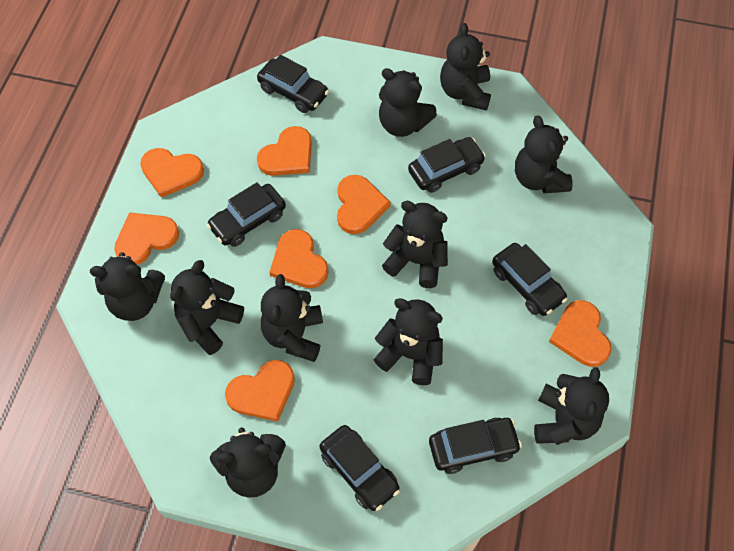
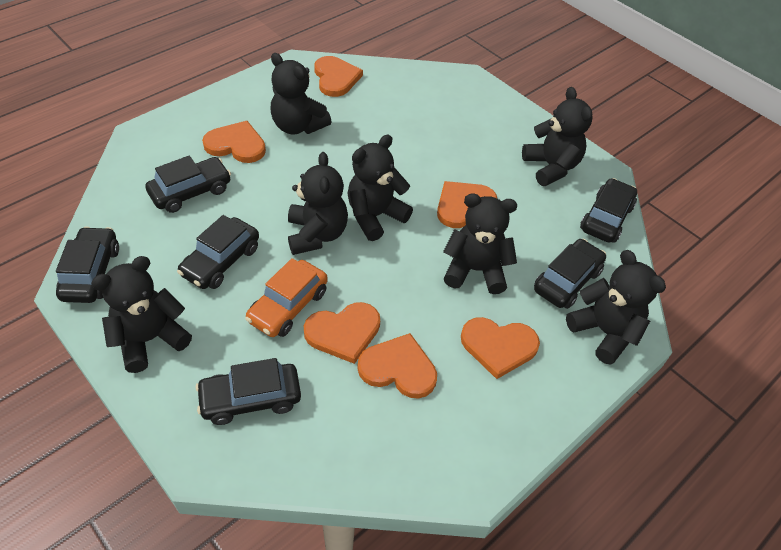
black teddy bear: [90,252,165,321] [170,260,244,355] [210,428,286,498] [261,274,323,362] [374,298,443,385] [379,68,437,137] [382,201,448,288] [440,23,491,111] [515,115,573,193] [534,367,609,445] = 10 -> [91,256,192,373] [271,53,332,134] [288,152,348,255] [348,135,413,241] [443,194,517,294] [522,87,593,186] [566,250,666,365] = 7
orange car: none = 0 -> [245,258,328,337] = 1
orange heart: [114,212,179,265] [140,148,204,198] [225,360,295,422] [257,126,312,176] [269,229,328,288] [337,175,391,234] [549,300,611,367] = 7 -> [202,121,266,163] [304,302,380,364] [314,56,363,97] [357,333,437,399] [437,181,497,228] [461,317,540,379] = 6

